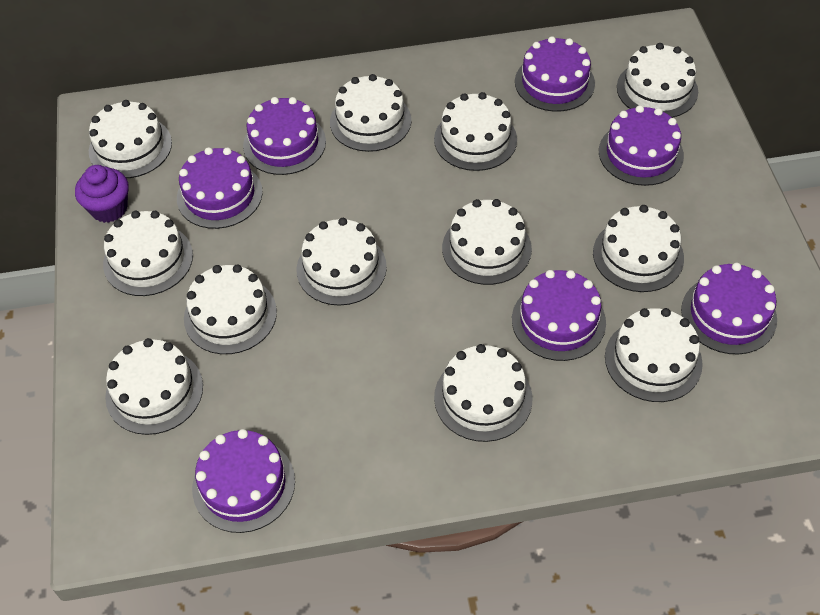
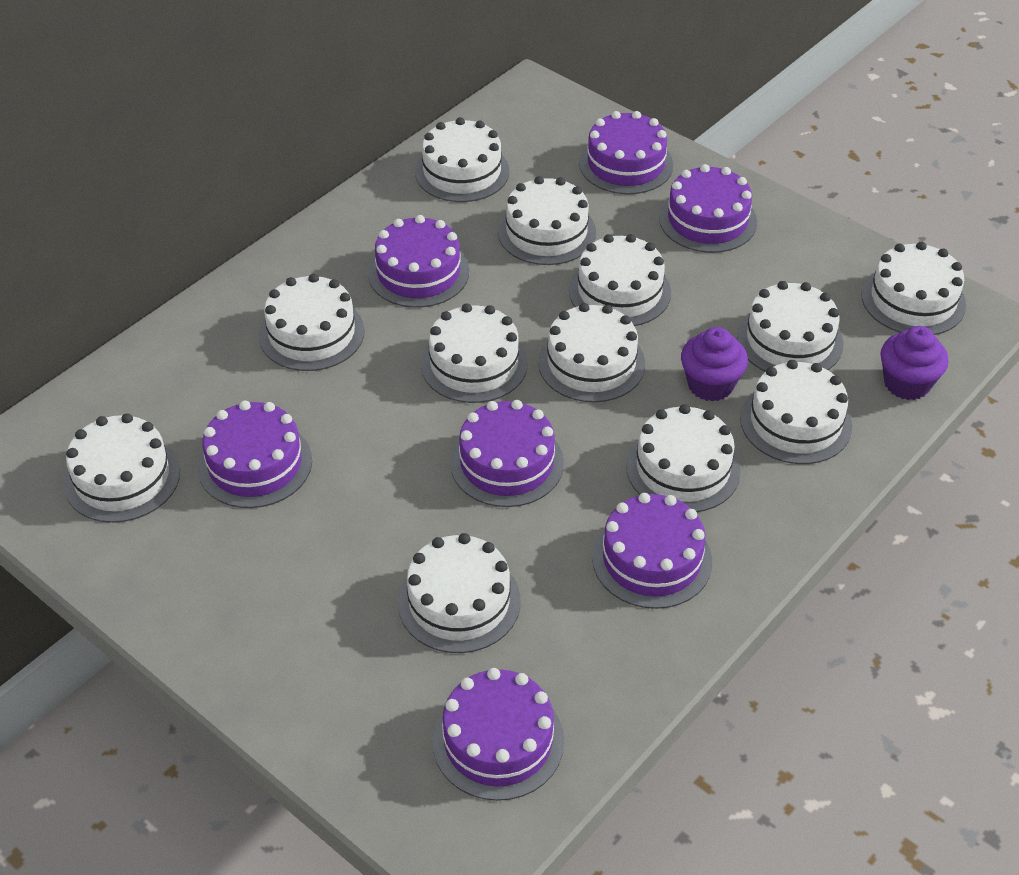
purple cupcake: [75,165,129,223] = 1 -> [681,327,748,402] [881,326,948,400] = 2

